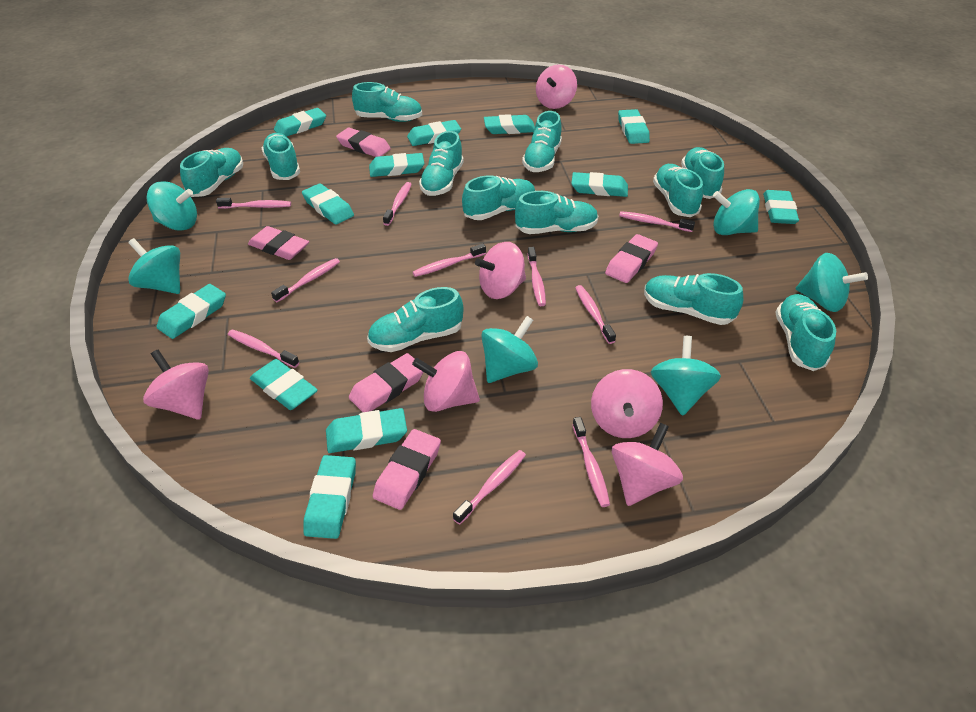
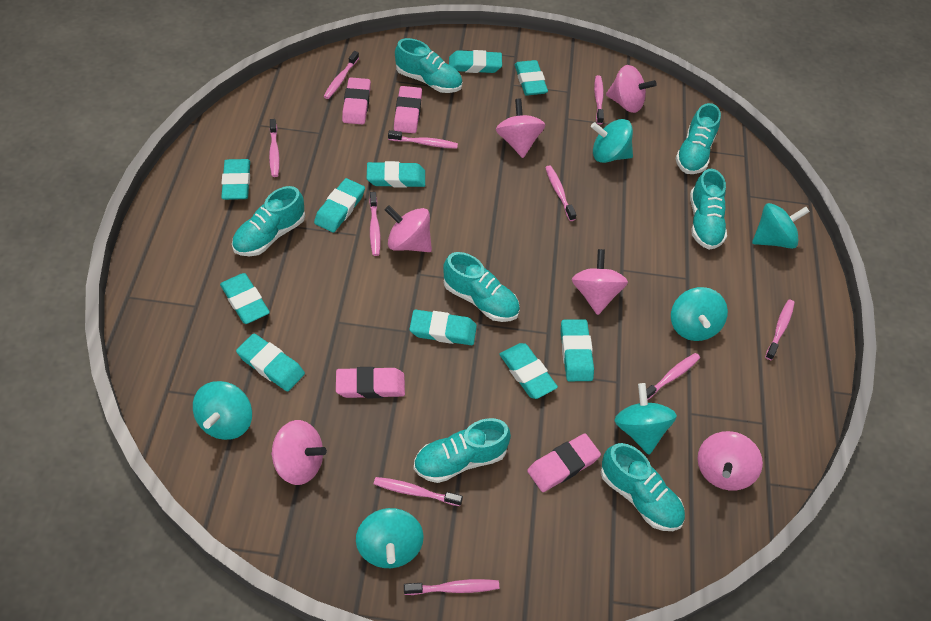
pink eraser: [248,226,309,260] [336,128,391,157] [349,353,423,412] [373,429,441,510] [605,234,658,283] = 5 -> [336,367,405,398] [342,77,371,124] [394,86,422,133] [527,433,601,492] = 4
turquoise eraser: [157,284,226,339] [250,359,318,410] [274,108,326,137] [302,183,354,224] [303,455,356,539] [326,408,407,453] [369,153,424,177] [407,120,461,146] [484,114,535,134] [571,172,628,197] [618,109,650,144] [763,190,799,224] = 12 -> [220,273,270,324] [221,159,250,200] [236,334,305,391] [314,178,365,232] [367,161,425,188] [409,310,477,345] [449,50,502,73] [499,343,558,399] [515,60,548,96] [561,319,594,381] = 10
turquoise shoe: [180,148,243,197] [261,133,300,180] [352,82,422,122] [367,287,463,352] [419,131,464,196] [462,175,535,220] [515,191,598,234] [522,111,562,172] [644,273,743,325] [653,164,703,217] [681,147,724,199] [775,294,836,371] = 12 -> [232,186,305,256] [395,38,462,93] [414,418,511,483] [443,252,520,322] [601,443,685,531] [675,103,721,174] [690,169,727,250] = 7

